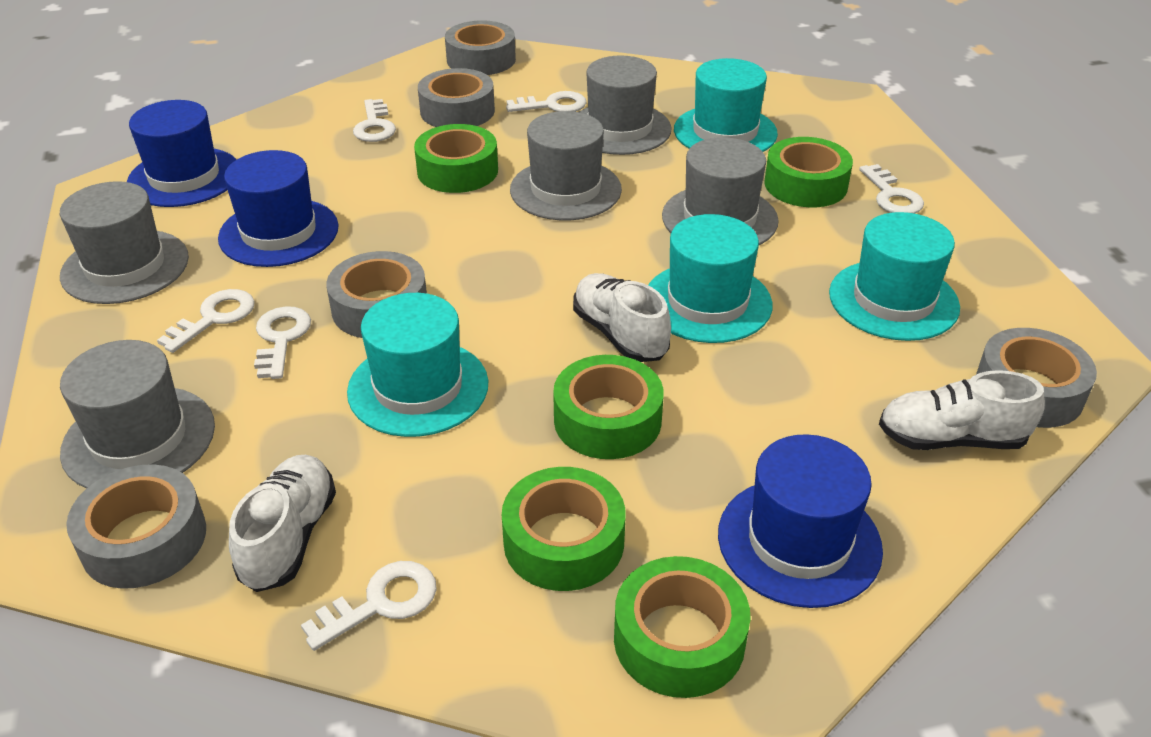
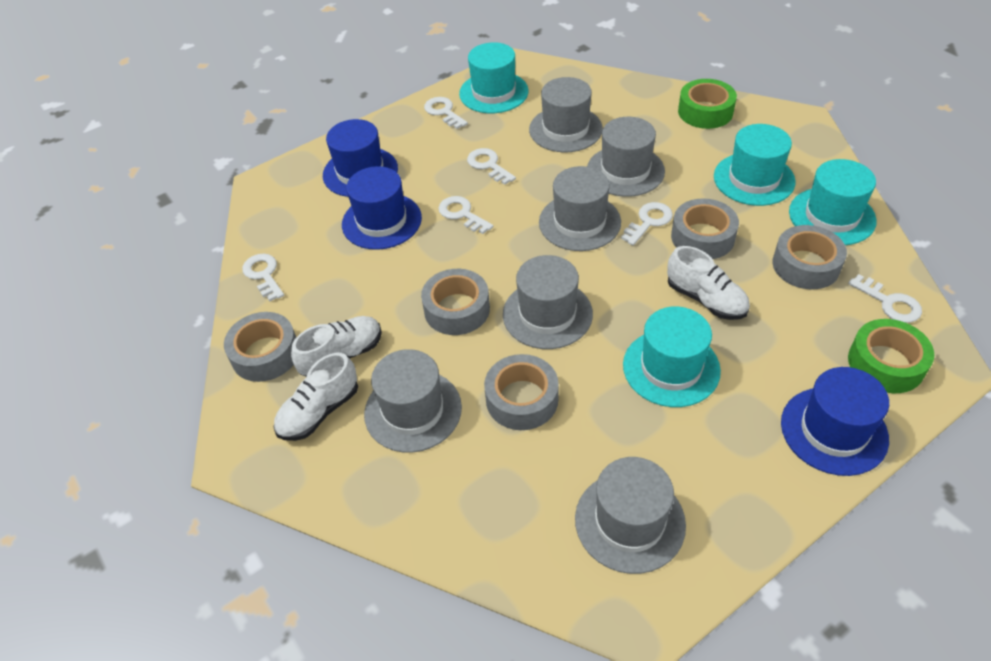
green tape: [414,124,498,193] [502,467,625,591] [553,355,664,459] [614,556,751,698] [764,137,853,207] = 5 -> [678,79,737,129] [848,319,934,393] = 2
grey hat: [60,181,189,304] [60,340,215,488] [510,111,622,220] [579,55,672,155] [662,137,779,245] = 5 -> [364,349,462,453] [503,255,593,349] [529,77,603,152] [539,166,621,251] [575,457,686,574] [587,117,665,197] = 6

